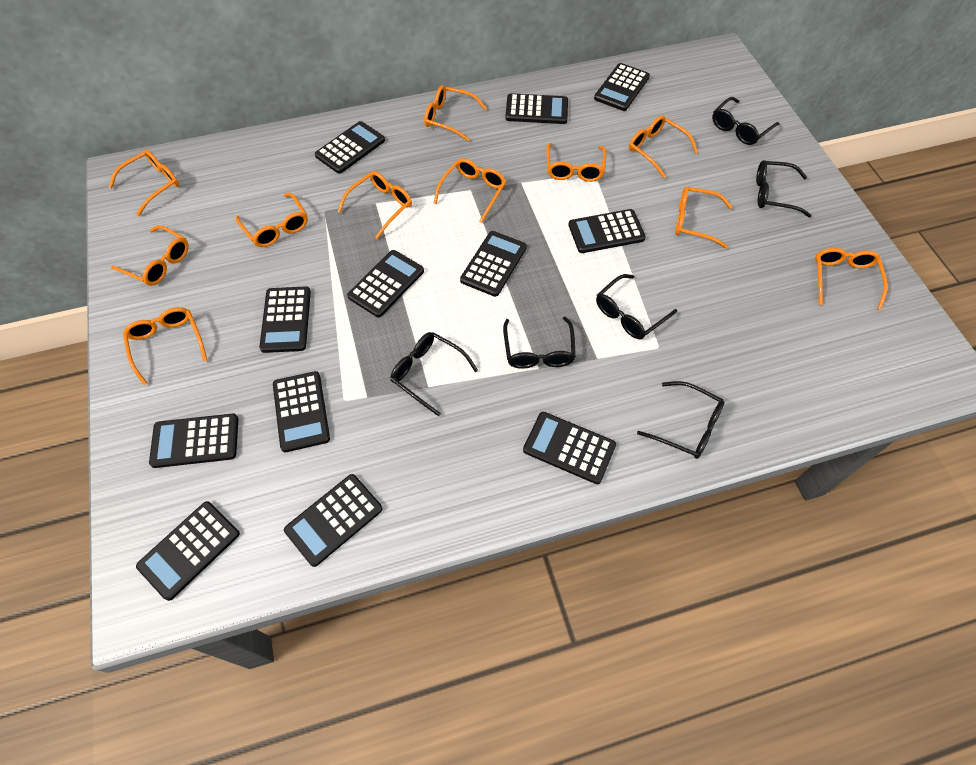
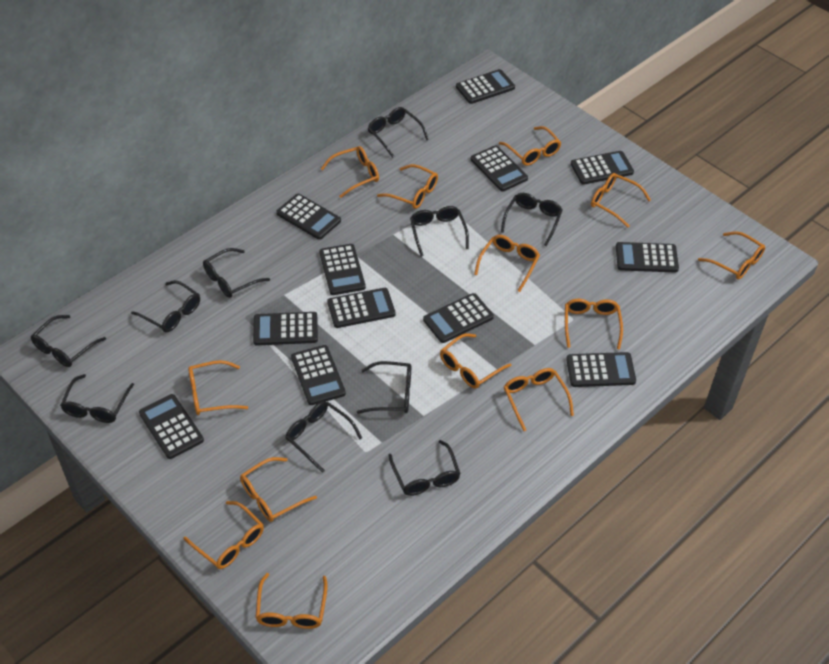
black glasses: [390,332,478,416] [503,317,576,369] [596,274,677,339] [637,381,725,459] [712,97,779,145] [756,160,812,217] = 6 -> [31,315,106,367] [60,374,134,423] [131,280,200,332] [203,248,270,298] [285,401,362,473] [357,361,411,414] [368,107,429,158] [388,440,461,496] [410,206,469,257] [501,193,563,246] = 10
orange glasses: [109,150,179,216] [111,225,189,286] [123,307,208,385] [236,193,308,247] [337,171,412,239] [424,85,487,142] [434,158,506,223] [546,143,606,182] [629,115,698,178] [675,186,732,249] [815,248,888,310] = 11 -> [183,501,264,569] [188,360,248,415] [240,457,317,522] [255,573,328,629] [321,146,379,198] [377,164,438,209] [440,333,511,389] [474,235,540,292] [499,126,561,166] [504,368,574,431] [565,299,623,349] [591,173,651,228] [698,231,765,280] = 13

